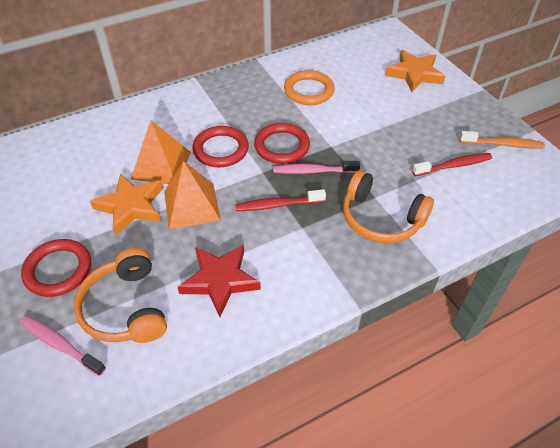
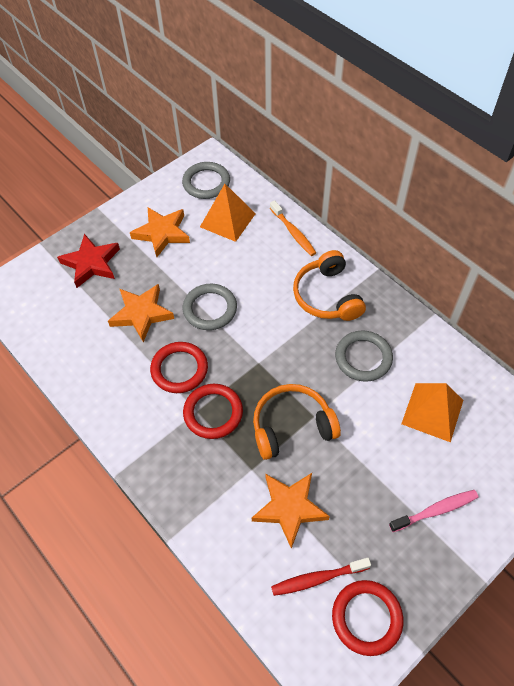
grey ring: none = 0 -> [182,162,230,199] [183,284,237,330] [335,330,393,382] = 3
orange ring: [284,70,335,105] = 1 -> none = 0
orange star: [90,173,163,236] [385,50,445,92] = 2 -> [108,284,174,342] [130,207,190,257] [252,473,330,549] = 3
pink toothbrush: [20,316,106,376] [273,161,360,174] = 2 -> [389,490,478,532] = 1
red toothbrush: [235,189,326,211] [412,153,492,176] = 2 -> [271,558,371,596] = 1

